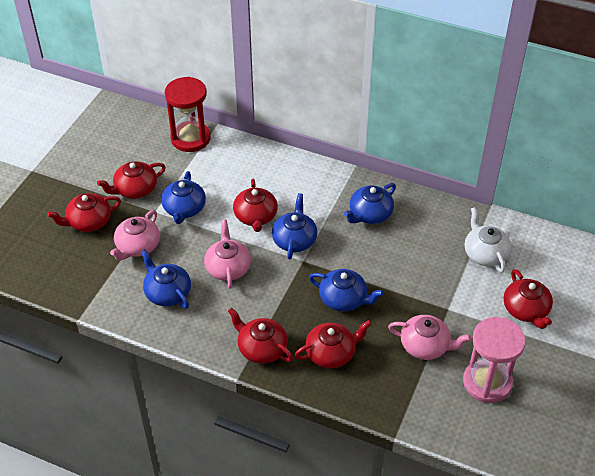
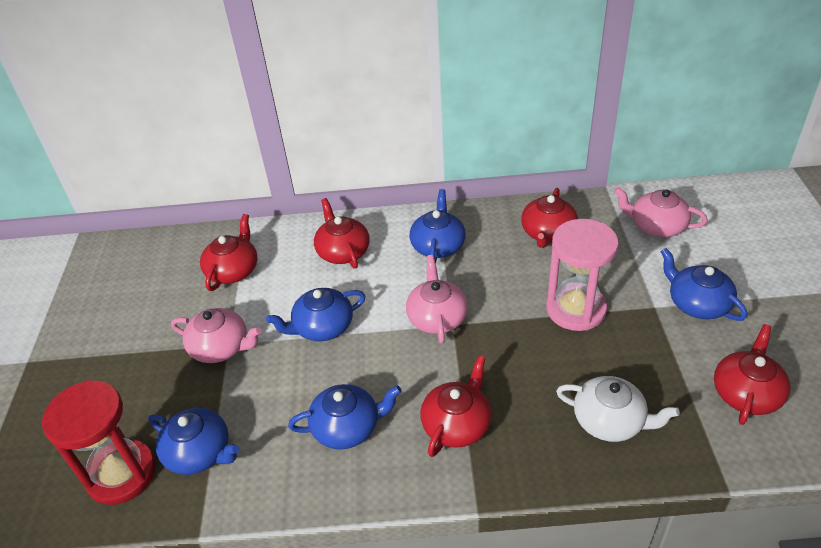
red teapot: [47,193,121,232] [97,161,166,199] [228,308,293,364] [233,179,278,232] [294,320,372,368] [504,269,553,329] = 6 -> [200,214,258,291] [314,198,370,269] [420,356,492,457] [521,188,578,248] [714,324,790,425] = 5

